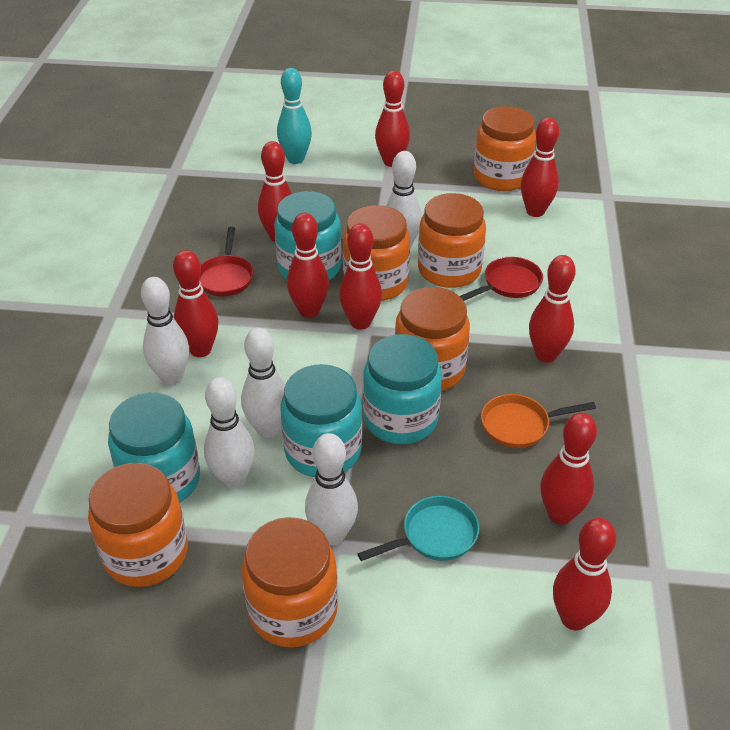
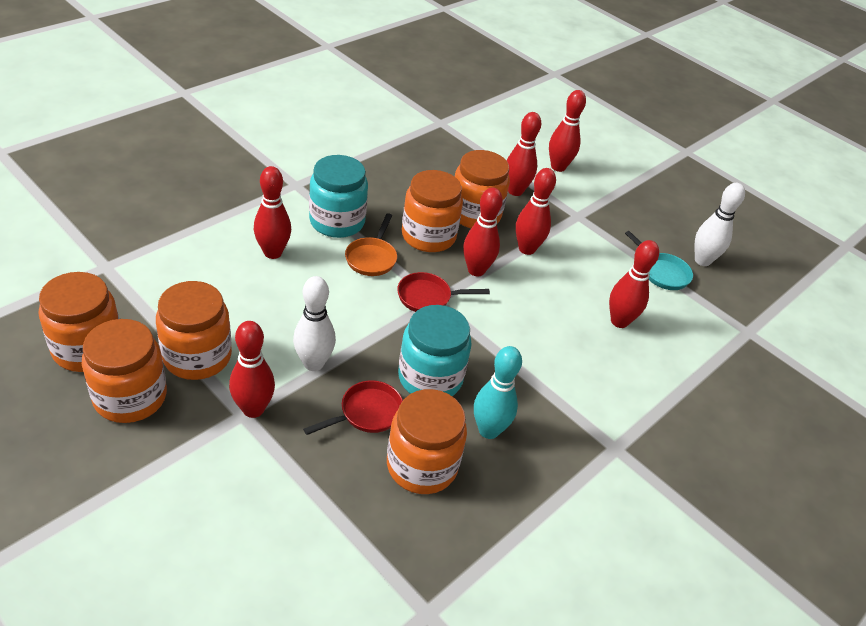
red bowling pin: [173,250,218,357] [258,141,292,242] [287,213,329,318] [339,223,382,330] [375,71,410,167] [521,117,559,217] [529,255,576,362] [540,413,597,525] [553,518,616,631] = 9 -> [229,321,275,418] [254,166,291,259] [463,188,503,277] [507,112,541,196] [516,168,556,255] [549,90,586,172] [609,240,659,328] = 7
turquoise jar: [108,393,200,503] [274,191,342,280] [281,364,362,477] [363,334,442,444] = 4 -> [309,155,368,238] [398,305,472,396] = 2
white bowling pin: [141,277,189,385] [204,377,255,489] [241,328,285,438] [305,433,358,545] [386,151,422,249] = 5 -> [293,276,336,371] [694,183,745,266] = 2

